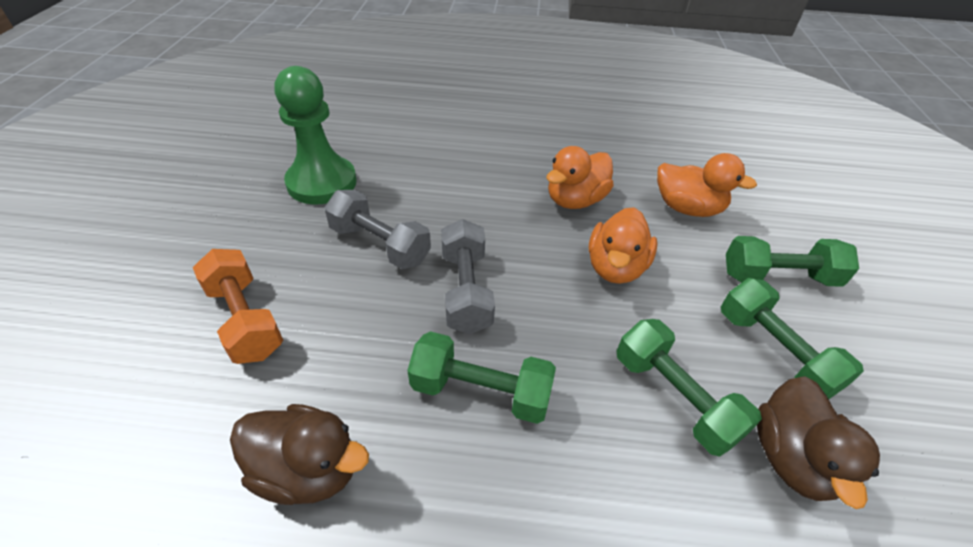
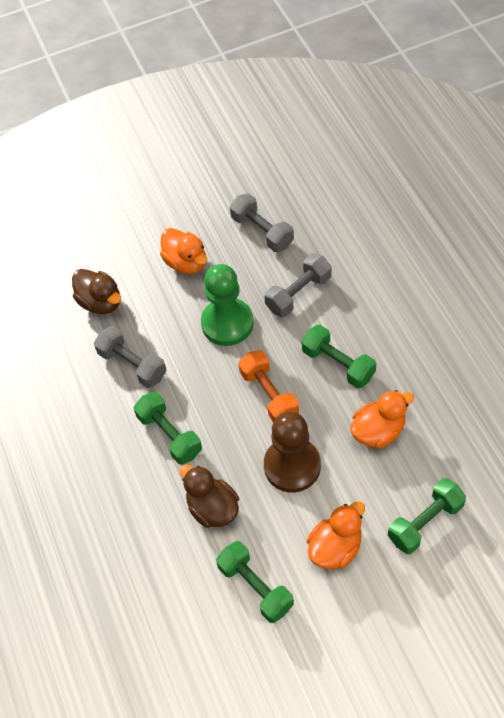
brown pawn: none = 0 -> [264,411,321,492] = 1
grey dumbbell: [324,190,431,269] [441,219,495,334] = 2 -> [94,326,167,388] [230,193,294,252] [264,253,332,317] = 3

